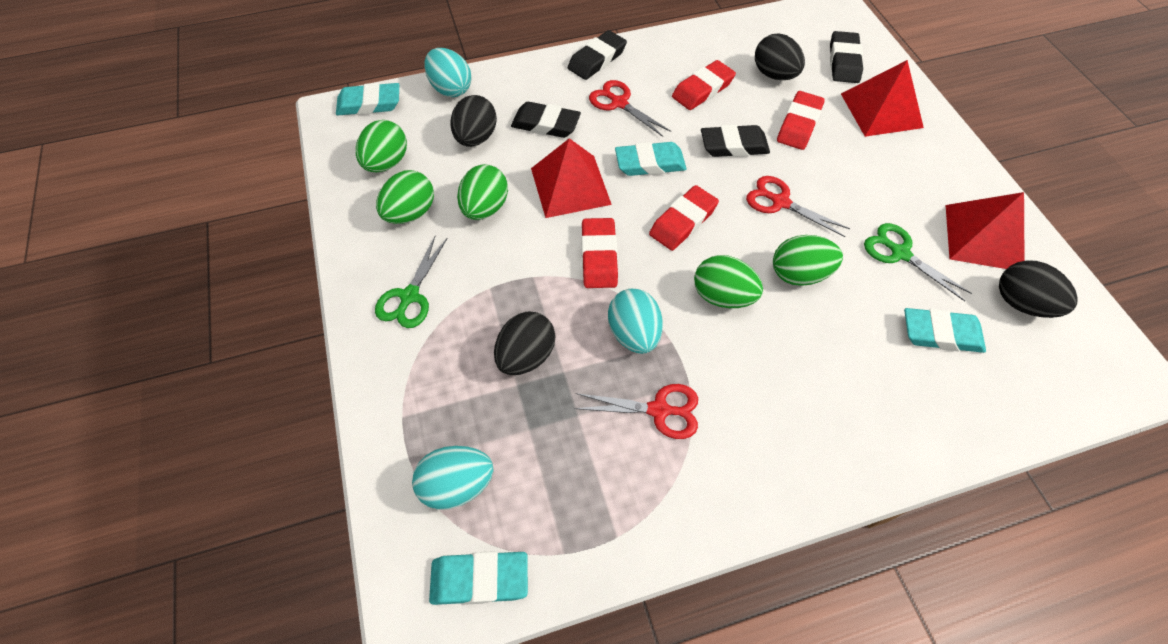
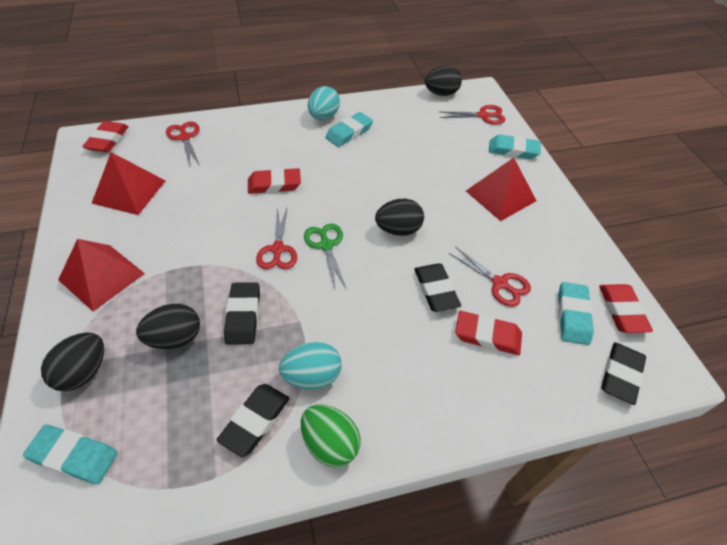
green egg: [356,120,407,172] [376,170,434,224] [457,164,508,220] [694,255,763,308] [773,235,843,286] = 5 -> [301,405,361,467] = 1
green scissors: [375,236,447,328] [864,223,972,301] = 2 -> [304,223,346,288] = 1
red scissors: [574,384,698,439] [589,80,671,137] [746,176,850,237] = 3 -> [166,121,200,165] [256,207,297,269] [440,105,505,125] [449,247,531,307] = 4
turquoise egg: [412,446,493,510] [424,48,472,97] [608,289,663,354] = 3 -> [279,342,342,390] [308,86,340,120] = 2

